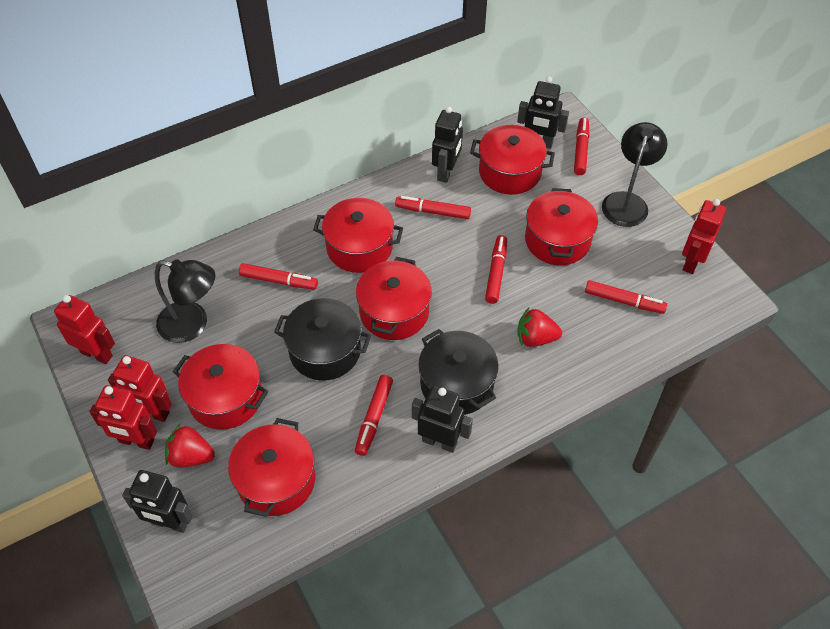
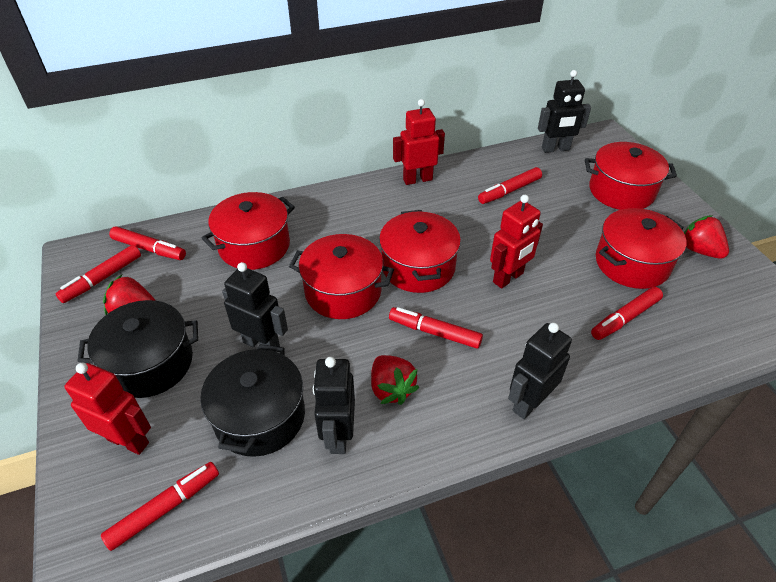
black lamp: [155,259,215,343] [602,122,667,227] = 2 -> none = 0
red pot: [173,344,269,430] [228,418,315,517] [313,198,403,273] [356,257,432,340] [470,125,555,195] [525,188,598,265] = 6 -> [202,192,295,270] [289,234,394,319] [379,210,461,293] [585,142,677,210] [596,208,687,289] = 5
red robot: [54,295,115,364] [89,385,157,450] [108,355,172,422] [682,199,726,274] = 4 -> [64,363,151,455] [393,99,445,185] [490,195,543,289] = 3
red strawberry: [165,424,215,467] [517,308,562,347] = 2 -> [103,275,156,315] [371,355,419,405] [684,215,729,259] = 3

